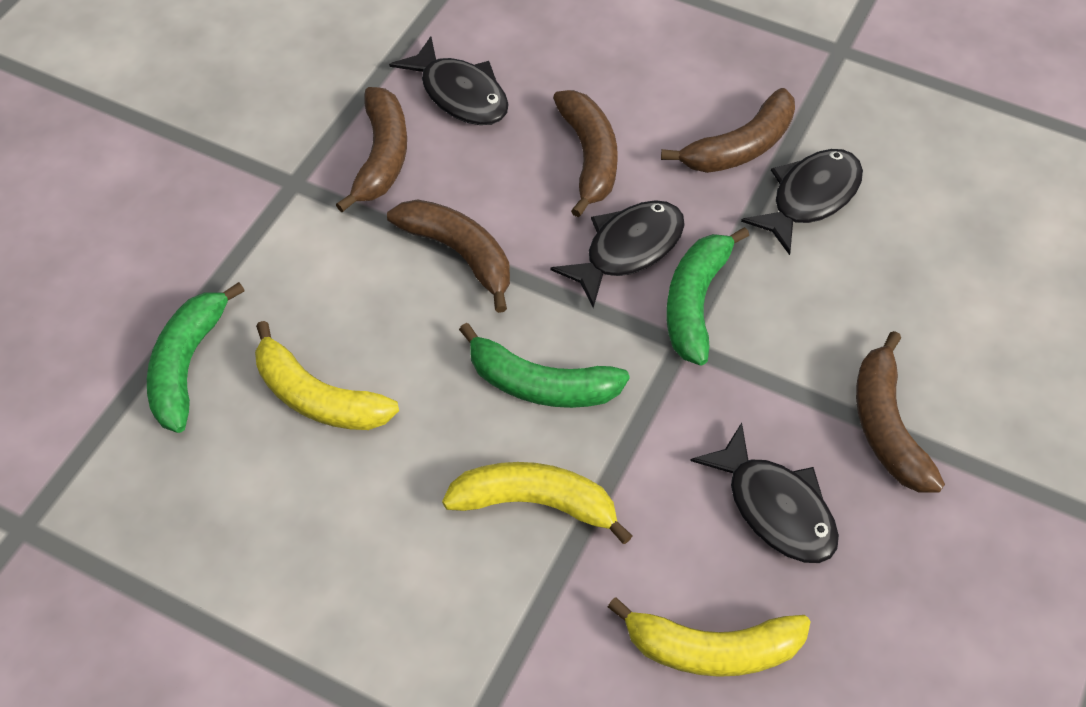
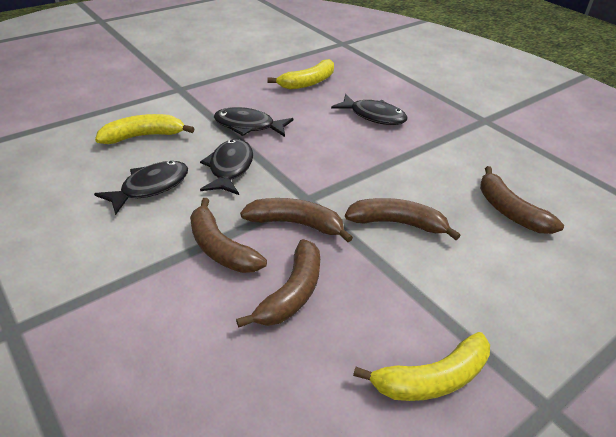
green banana: [147,282,245,433] [459,323,630,408] [667,227,749,365] = 3 -> none = 0

